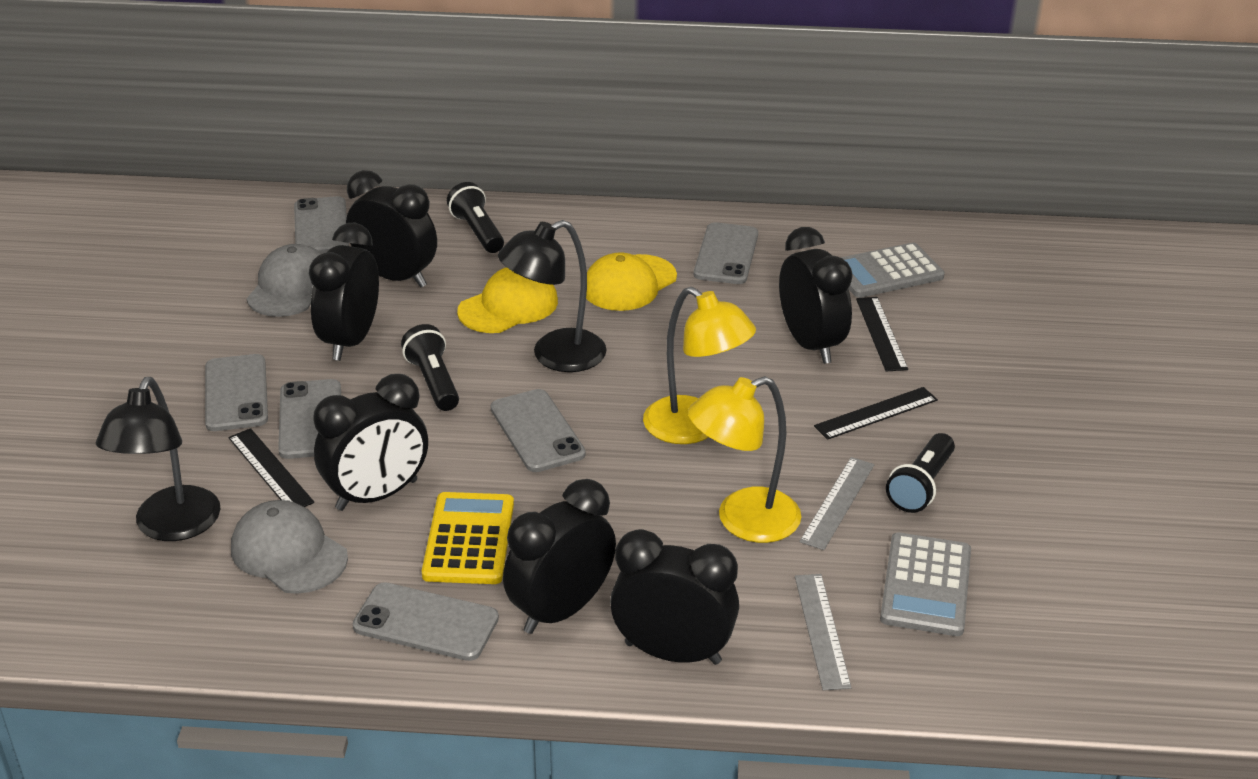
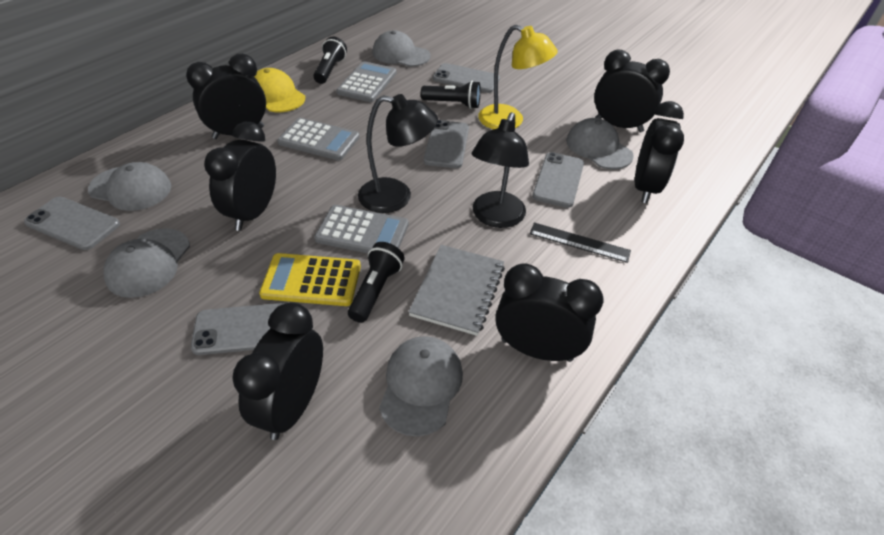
black ruler: [228,428,314,507] [814,387,938,440] [856,297,908,372] = 3 -> [529,222,631,263] = 1
grey calculator: [840,242,945,298] [880,532,971,636] = 2 -> [277,118,359,160] [314,205,409,253] [336,61,397,102] = 3
grey cap: [231,500,348,594] [246,244,322,317] = 2 -> [88,162,171,211] [103,228,190,298] [372,30,431,67] [379,336,463,437] [566,118,634,169] = 5
grey notebook: none = 0 -> [408,245,505,336] = 1
grey phone: [205,354,268,431] [278,379,341,459] [294,196,349,253] [353,582,499,661] [491,389,586,472] [694,222,758,284] = 6 -> [24,197,120,250] [191,302,289,355] [424,120,469,168] [433,63,500,93] [532,152,584,208] = 5
grey ruler: [795,574,852,691] [799,457,874,550] = 2 -> none = 0
yellow cap: [457,267,558,333] [586,252,677,311] = 2 -> [254,68,305,112] = 1
yellow lamp: [643,287,756,444] [688,376,801,543] = 2 -> [478,25,558,129] = 1

